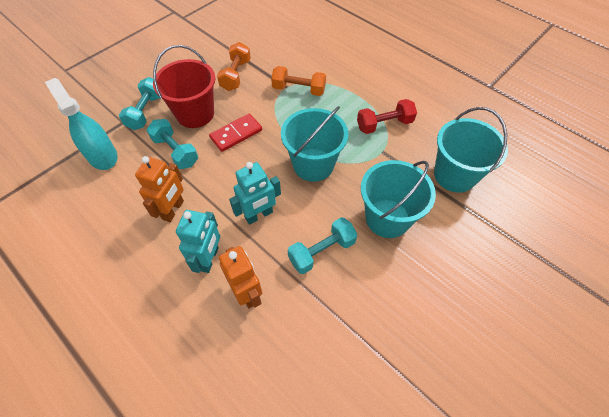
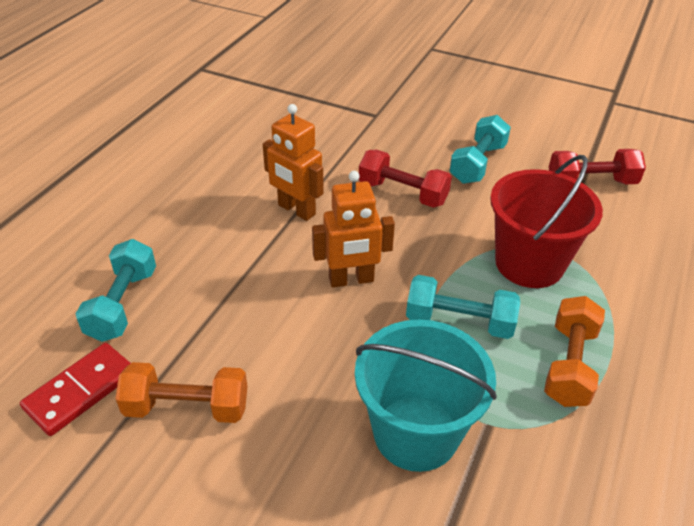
red dumbbell: [357,99,417,134] = 1 -> [359,150,452,208] [549,149,646,184] = 2
turquoise bucket: [281,106,348,182] [361,160,436,238] [434,107,508,193] = 3 -> [355,320,497,472] = 1
turquoise robot: [176,210,220,273] [229,162,281,225] = 2 -> none = 0
turquoise spray bottle: [45,78,118,170] = 1 -> none = 0

